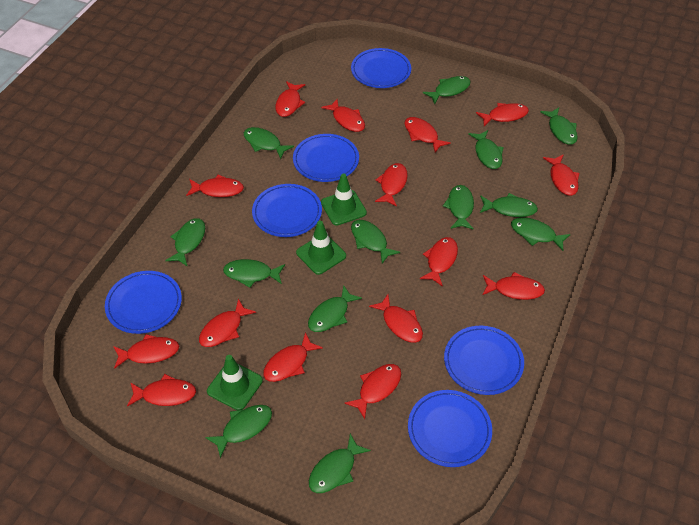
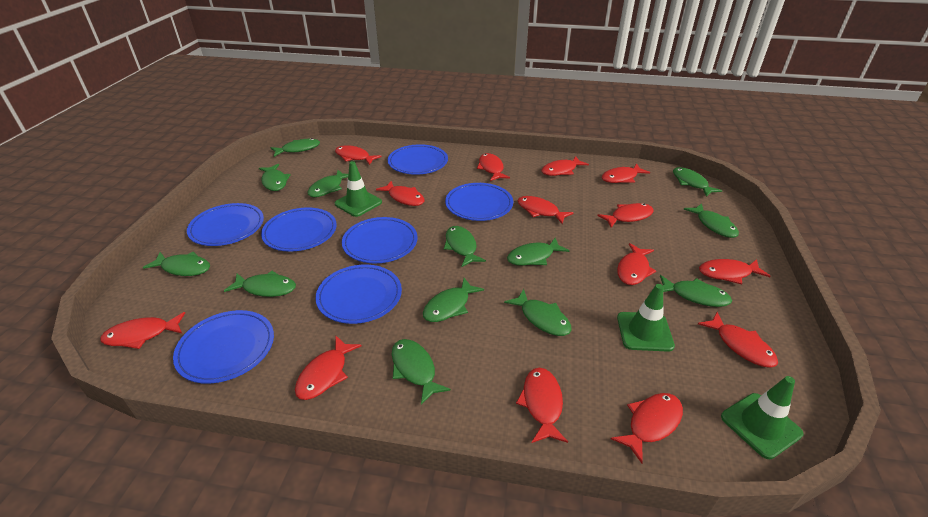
blue plate: [105,271,182,334] [252,184,322,237] [293,134,359,182] [351,48,411,88] [408,390,492,467] [444,326,524,395] = 6 -> [173,310,274,384] [187,203,264,246] [261,207,337,252] [316,265,402,324] [342,217,418,263] [388,144,448,175] [445,183,513,221] = 7
red fish: [113,334,179,369] [127,374,196,407] [186,174,244,197] [199,299,256,347] [263,332,323,382] [275,81,305,117] [321,99,365,132] [344,364,401,419] [369,294,423,343] [375,163,408,207] [404,117,451,153] [420,237,458,287] [476,103,529,126] [483,272,545,300] [543,154,579,196] = 15 -> [100,312,185,349] [295,336,362,400] [335,145,381,165] [376,181,424,206] [477,153,510,181] [516,368,568,443] [517,196,574,224] [542,156,589,176] [597,203,654,228] [602,163,650,183] [611,393,683,463] [617,243,656,285] [698,312,778,368] [699,259,770,285] = 14

